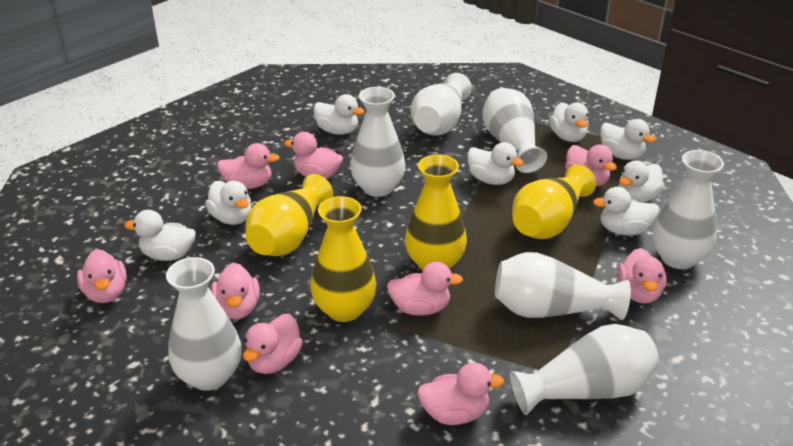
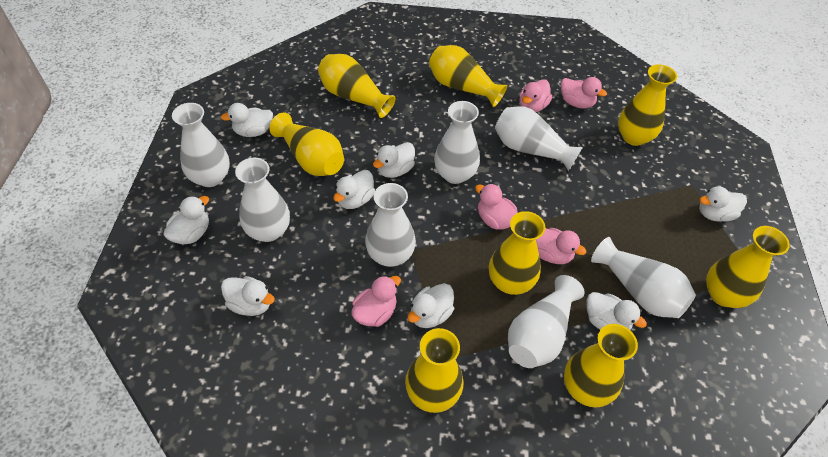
pink duck: [77,249,127,303] [211,263,260,320] [217,143,280,189] [243,314,303,374] [284,132,343,179] [387,262,463,316] [417,362,504,425] [565,144,617,186] [617,248,667,304] = 9 -> [351,275,401,327] [475,184,518,230] [519,79,552,112] [536,228,586,264] [561,77,607,108] = 5
yellow vase: [246,174,333,256] [310,196,376,322] [405,154,467,270] [512,165,596,239] = 4 -> [269,112,344,176] [318,54,395,118] [405,328,463,413] [429,45,507,107] [489,211,545,295] [564,324,638,408] [618,64,677,146] [706,226,790,308] = 8

